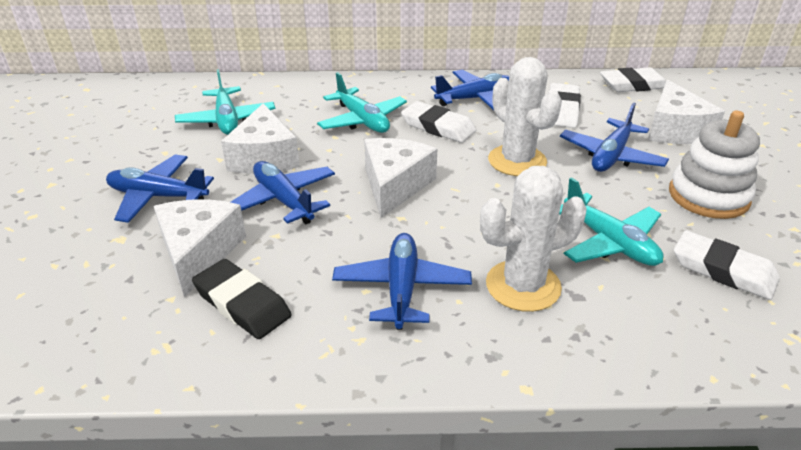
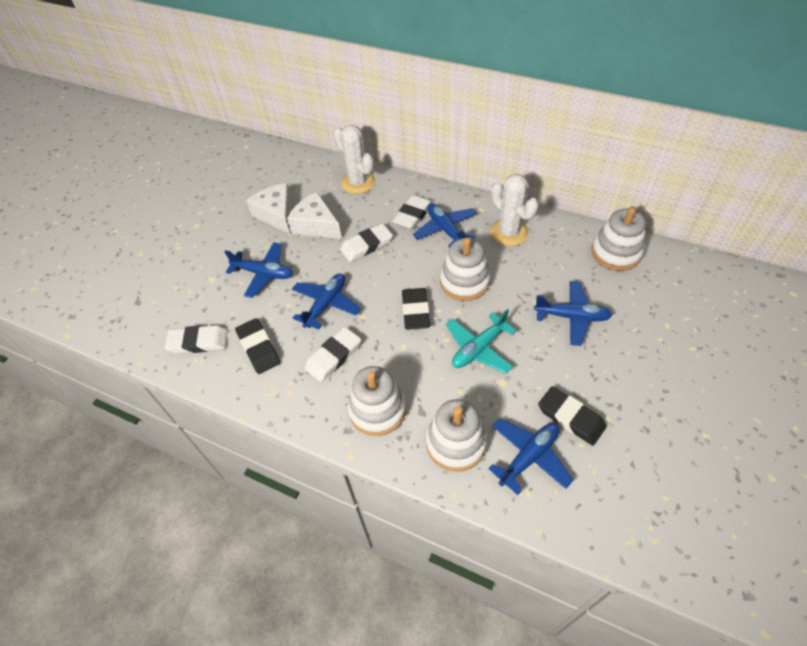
black eraser: [192,259,292,339] = 1 -> [235,318,280,374] [402,288,430,330] [538,386,606,446] = 3
turquoise plane: [175,69,276,135] [317,72,407,133] [559,177,664,266] = 3 -> [446,309,517,373] = 1
white cheese: [154,199,246,297] [221,103,300,174] [364,138,437,218] [648,80,725,144] = 4 -> [246,183,292,234] [287,192,342,239] = 2
white stacking toy: [669,110,760,219] = 1 -> [348,366,406,436] [426,399,487,472] [440,238,491,301] [591,207,646,271] = 4

